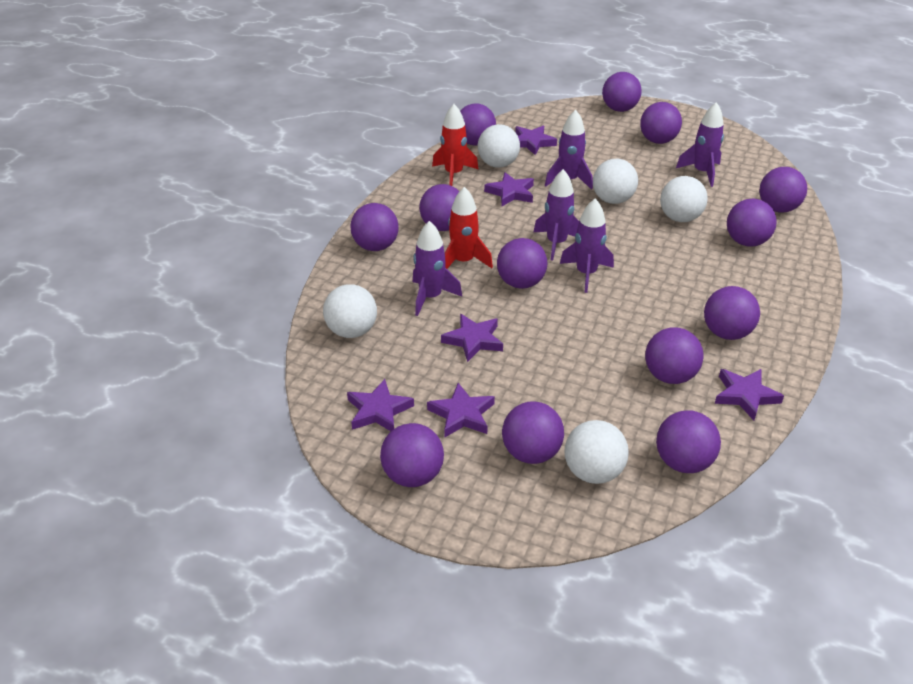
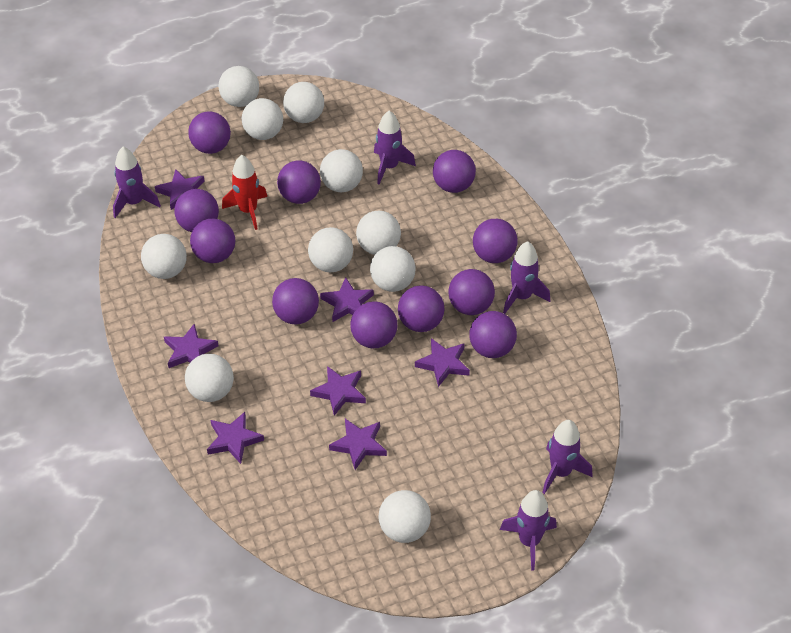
purple ball: [350,203,399,251] [380,423,444,487] [419,184,459,231] [460,103,496,146] [497,238,547,289] [502,401,564,464] [602,72,642,112] [640,102,682,144] [645,327,703,384] [656,410,721,473] [704,286,760,340] [727,199,777,247] [759,167,807,213] = 13 -> [174,189,219,232] [188,111,231,154] [190,219,235,263] [272,278,319,325] [277,160,321,204] [351,301,397,348] [398,285,445,332] [433,150,476,193] [448,269,495,315] [469,311,517,358] [473,219,518,263] = 11
purple star: [347,379,414,431] [427,383,495,438] [441,314,503,362] [484,172,534,206] [515,125,557,155] [715,369,784,420] = 6 -> [155,169,205,210] [164,324,219,368] [207,412,264,464] [310,366,366,416] [320,277,374,322] [329,419,387,470] [415,338,470,387] = 7
red rocket: [432,104,479,186] [445,187,493,269] = 2 -> [222,155,267,230] = 1
white ball: [323,284,377,338] [478,124,520,168] [565,420,629,484] [593,159,638,204] [660,176,708,222] = 5 -> [141,234,187,279] [185,354,234,402] [219,66,259,107] [242,98,283,140] [283,82,324,123] [308,227,353,272] [320,149,363,192] [356,211,401,255] [370,246,416,292] [379,490,431,543] = 10

